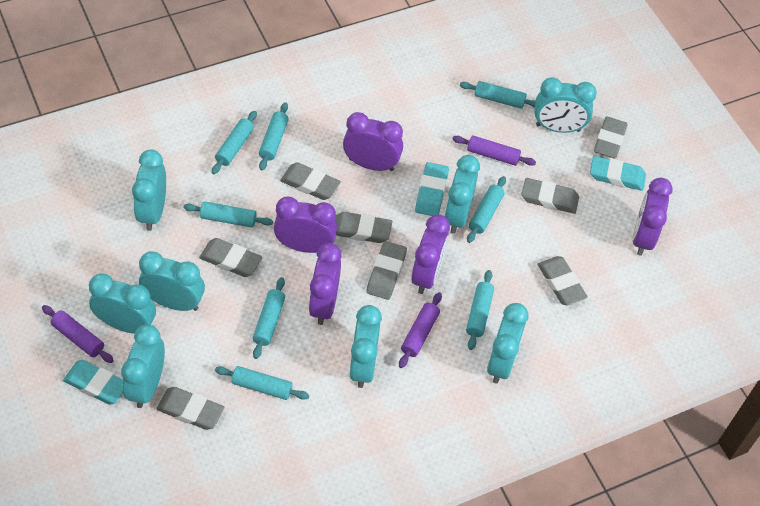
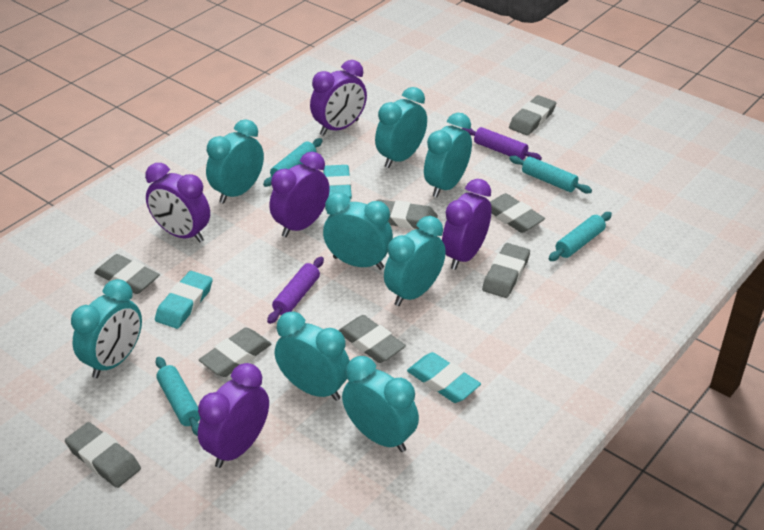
purple rolling pin: [42,305,114,363] [399,292,442,368] [453,136,536,166] = 3 -> [267,257,324,324] [462,127,542,161] = 2
turquoise rolling pin: [184,201,273,228] [212,111,257,174] [215,366,309,400] [253,277,285,359] [259,102,289,170] [460,81,535,109] [466,270,494,350] [467,176,506,243] = 8 -> [155,357,200,436] [263,138,322,187] [509,156,592,194] [549,212,612,261] = 4

